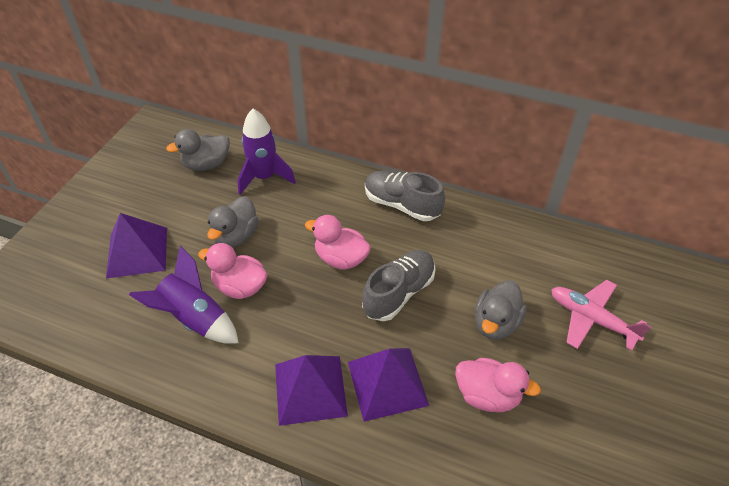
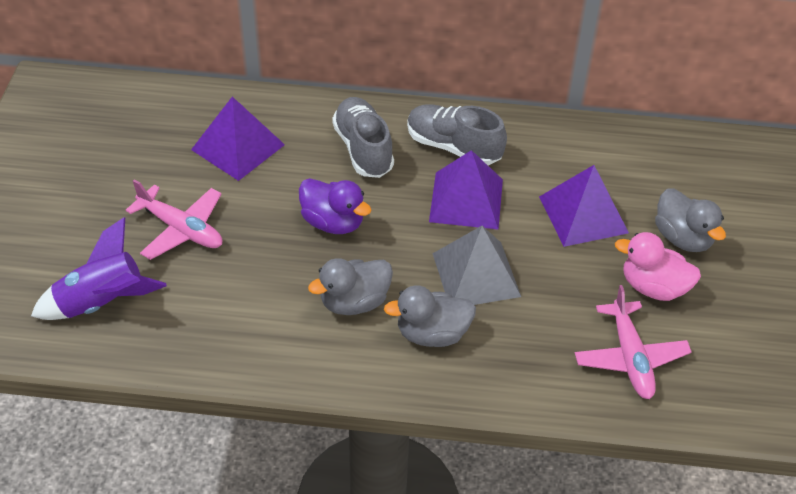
grey pyramid: none = 0 -> [432,226,521,305] = 1
pink duck: [198,243,267,299] [305,215,371,270] [455,358,541,412] = 3 -> [615,232,701,301] = 1
pink plane: [551,280,651,350] = 1 -> [126,179,222,260] [575,285,692,399] = 2
purple duck: none = 0 -> [299,178,371,234] = 1
purple rocket: [129,246,239,344] [238,109,296,195] = 2 -> [31,217,167,320] = 1

